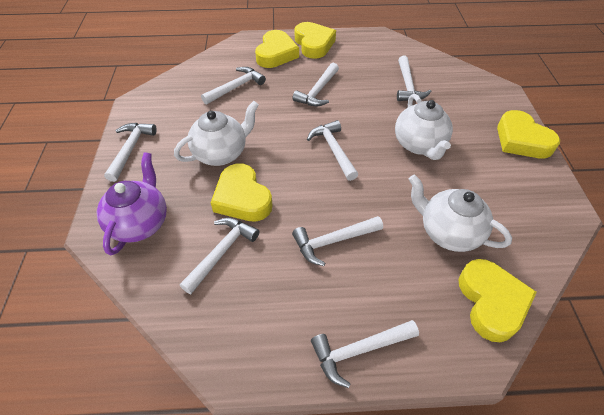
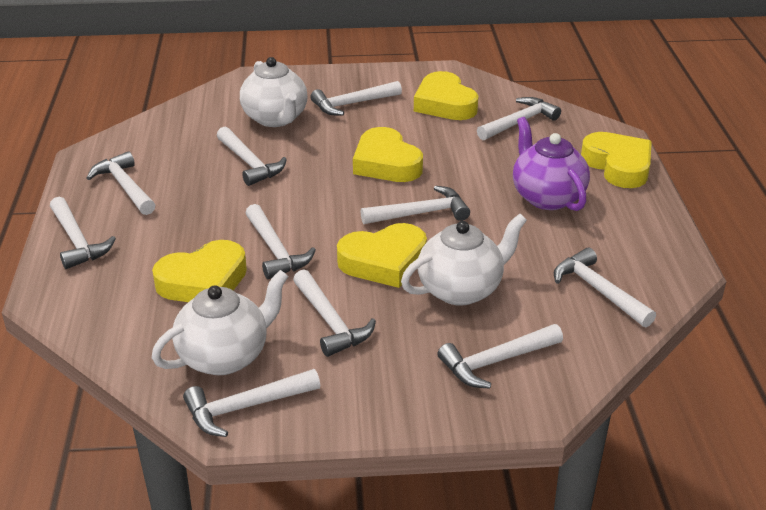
white hammer: [104,123,157,182] [180,218,259,294] [201,67,266,104] [292,63,339,106] [292,216,383,266] [307,120,358,181] [311,320,419,388] [397,56,431,101] = 8 -> [50,197,116,269] [86,151,155,215] [183,369,320,437] [217,127,287,186] [246,204,316,279] [293,269,376,357] [310,81,402,115] [360,186,470,224] [437,324,563,389] [477,97,561,140] [554,248,656,327] = 11

